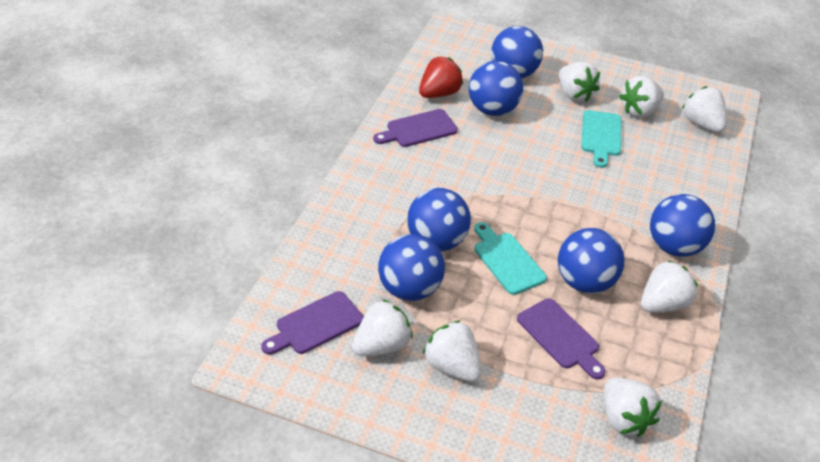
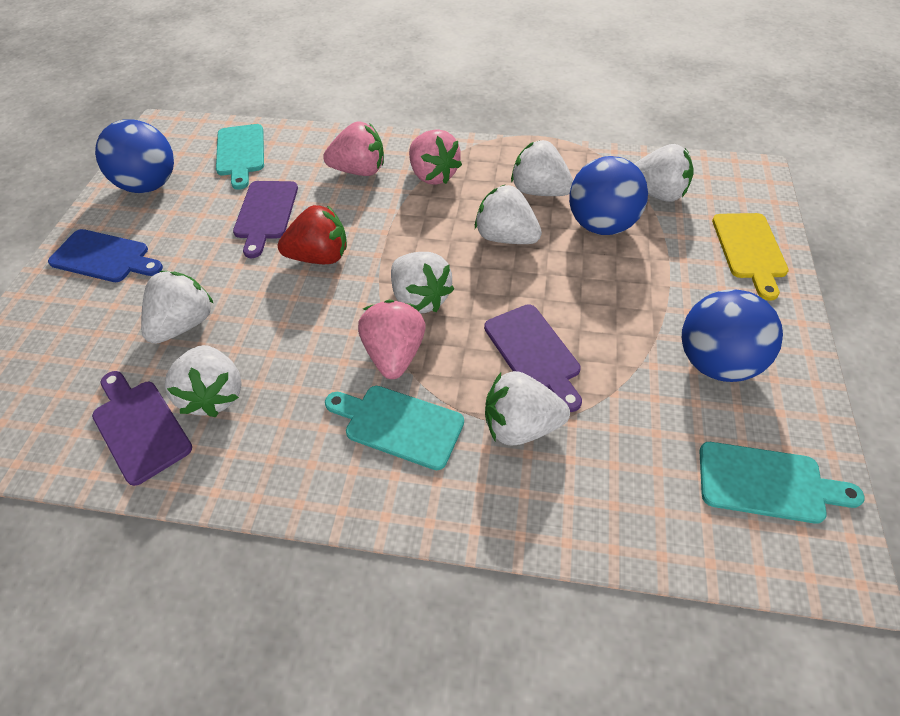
blue ball: [378,234,445,301] [407,188,471,251] [469,61,523,116] [491,26,543,78] [558,228,624,293] [650,194,715,257] = 6 -> [95,119,174,193] [569,156,648,235] [682,289,783,382] = 3
blue cutting board: none = 0 -> [48,229,163,282] = 1
pink strawberry: none = 0 -> [323,121,384,176] [358,300,426,379] [409,129,462,185] = 3
turquoise cutting board: [474,222,547,295] [581,110,621,168] = 2 -> [216,124,264,190] [325,386,464,470] [699,442,865,524] = 3
yellow cutting board: none = 0 -> [712,213,789,301] = 1

